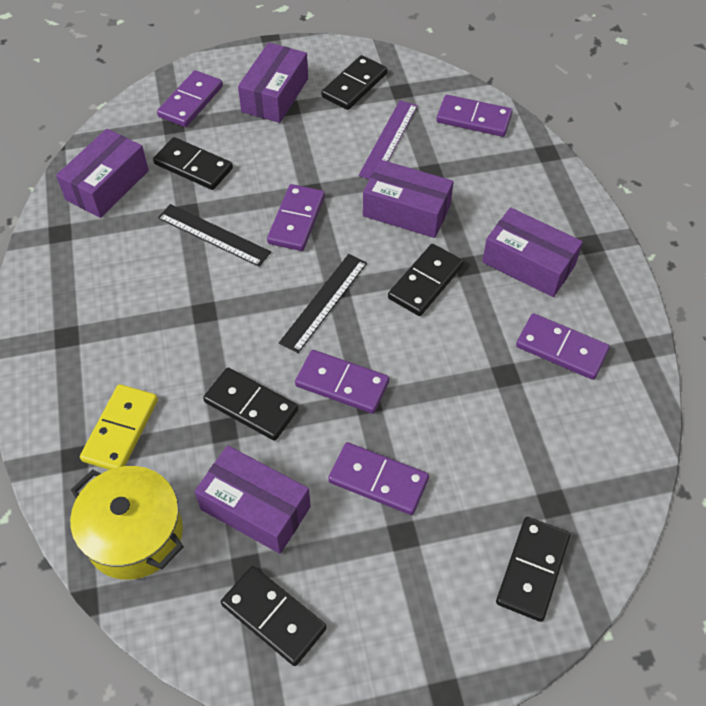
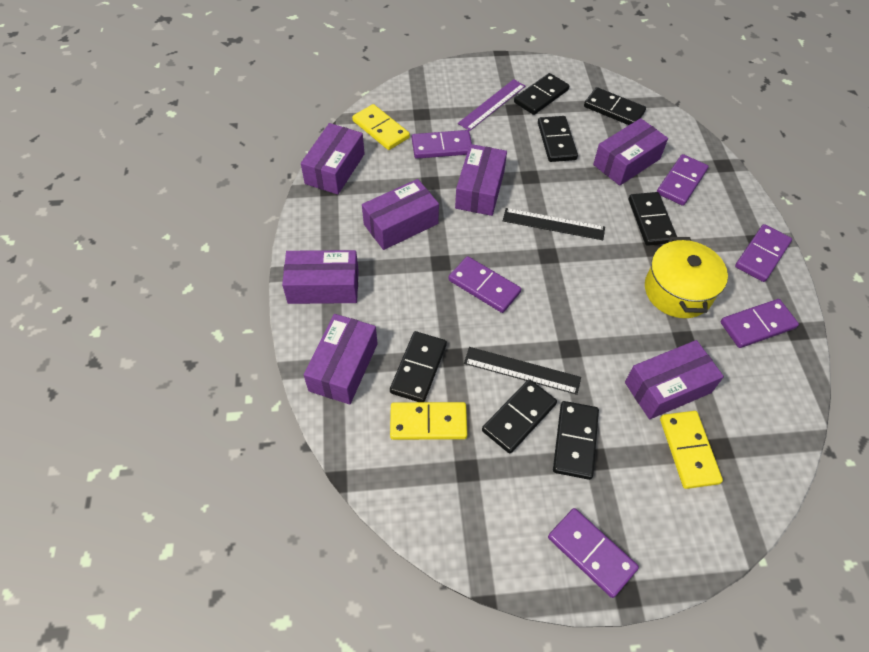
black domino: [153,137,233,190] [203,368,298,441] [221,566,326,666] [321,55,387,110] [388,244,464,316] [496,517,570,622] = 6 -> [390,331,447,402] [482,379,557,454] [514,73,569,115] [538,116,578,162] [553,401,599,480] [584,87,646,125] [629,192,677,246] = 7
purple box: [56,129,149,218] [194,445,311,554] [238,42,308,123] [363,160,454,238] [482,207,583,297] = 5 -> [282,250,359,304] [301,123,365,195] [304,314,378,404] [362,179,439,250] [455,144,507,216] [593,118,668,186] [625,340,724,419] = 7
yellow domino: [80,384,158,470] = 1 -> [352,104,410,150] [390,402,467,440] [660,411,723,489] = 3

